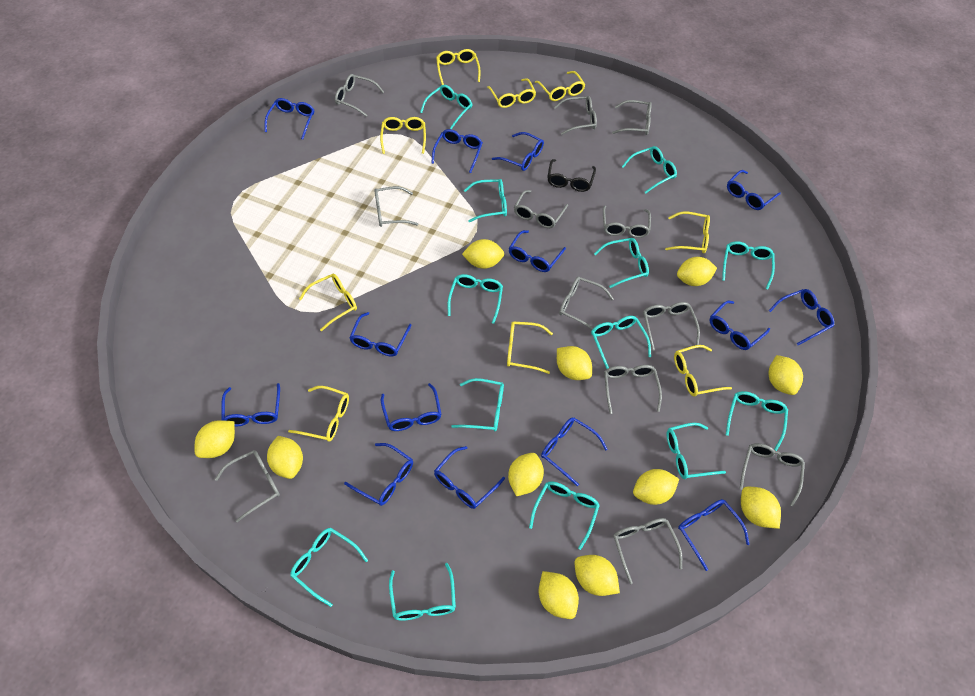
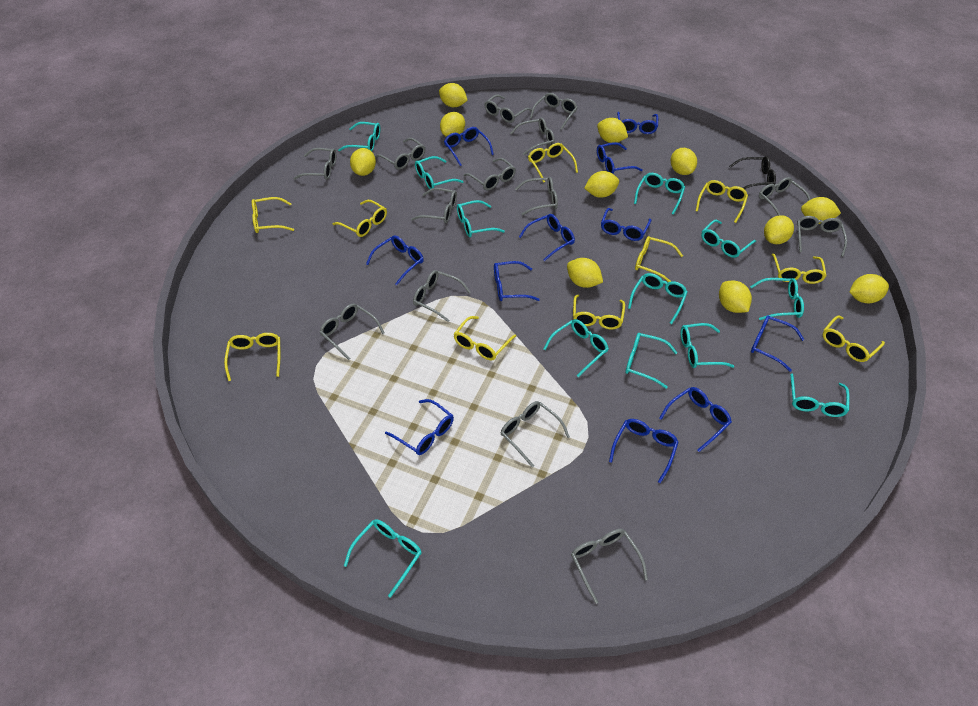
blue glasses: [221,383,280,427] [265,98,314,139] [344,443,413,506] [350,312,412,357] [381,383,441,431] [431,129,483,173] [434,446,505,509] [492,132,544,171] [509,230,566,272] [541,417,608,486] [678,499,750,571] [709,301,770,350] [727,170,781,210] [769,289,834,345] = 14 -> [366,235,424,285] [385,399,454,455] [444,127,494,166] [494,261,540,301] [519,214,575,261] [597,142,643,174] [601,208,651,241] [609,419,679,483] [617,112,658,134] [659,387,732,452] [751,315,804,372] = 11
grey glasses: [215,450,280,522] [335,74,384,117] [374,186,419,227] [514,190,568,228] [554,96,597,135] [559,277,614,330] [603,206,651,238] [604,365,662,414] [612,100,652,135] [613,518,682,584] [643,302,700,351] [739,443,805,507] = 12 -> [293,148,336,180] [319,304,384,360] [375,138,425,170] [411,188,457,223] [413,270,470,322] [464,158,516,190] [484,95,532,123] [501,401,570,467] [510,118,555,155] [515,177,558,215] [530,93,578,130] [571,529,648,604] [759,177,811,216] [797,216,847,257] = 14
turquoise glasses: [290,528,368,607] [389,563,456,621] [420,85,472,129] [448,274,503,324] [451,378,504,431] [464,179,507,222] [529,481,600,550] [591,316,651,369] [594,238,649,288] [622,146,677,194] [667,423,726,479] [722,241,775,289] [726,391,788,451] = 13 -> [338,122,380,151] [344,519,422,598] [415,156,464,189] [457,200,505,237] [544,319,609,377] [625,333,677,389] [628,273,687,324] [634,173,685,215] [680,323,734,368] [701,220,756,258] [750,278,804,320] [790,373,849,417] = 12
yellow glasses: [288,386,349,442] [299,274,357,331] [380,117,426,154] [436,49,480,85] [487,78,536,108] [507,321,553,374] [535,71,585,101] [665,211,710,253] [674,345,732,396] = 9 -> [224,333,280,381] [252,197,294,233] [332,200,387,237] [453,316,516,360] [528,143,578,183] [573,294,625,330] [635,236,683,282] [696,180,748,223] [771,253,826,284] [823,315,885,362] = 10

